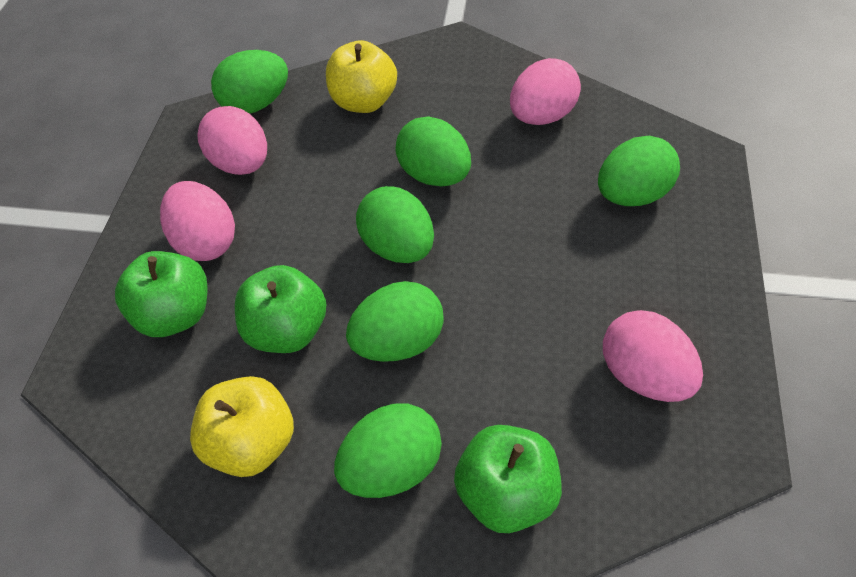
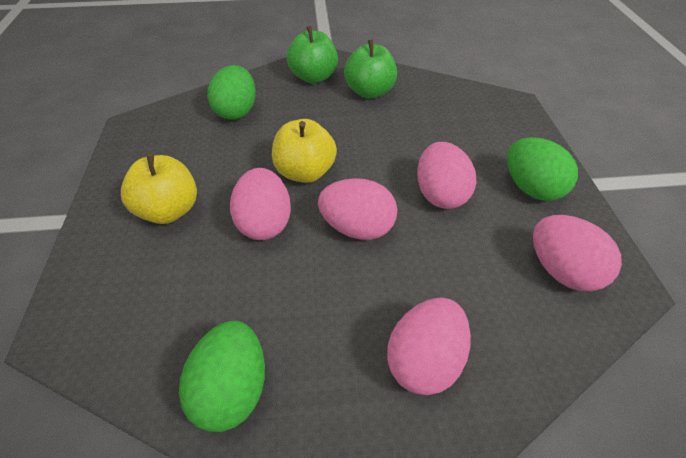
green apple: [115,251,208,337] [235,265,326,353] [454,425,562,533] = 3 -> [287,26,338,83] [344,40,397,99] = 2
green egg: [211,50,288,114] [334,404,442,498] [346,281,444,362] [356,186,434,263] [395,116,471,186] [598,136,680,206] = 6 -> [179,320,265,432] [207,65,256,120] [507,137,578,201] = 3
pink egg: [160,181,235,261] [197,106,267,175] [510,58,581,125] [603,310,703,402] = 4 -> [230,168,291,240] [318,178,397,240] [387,297,471,395] [417,142,476,209] [533,215,622,291] = 5

